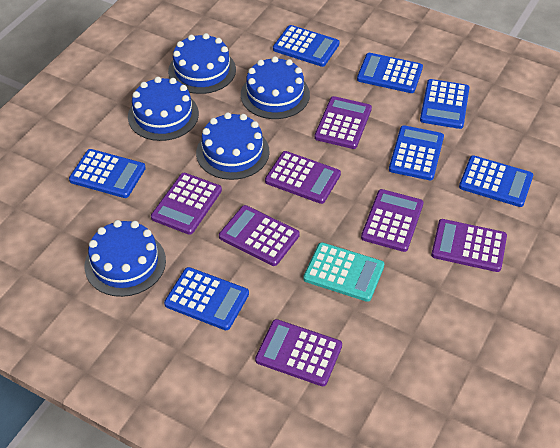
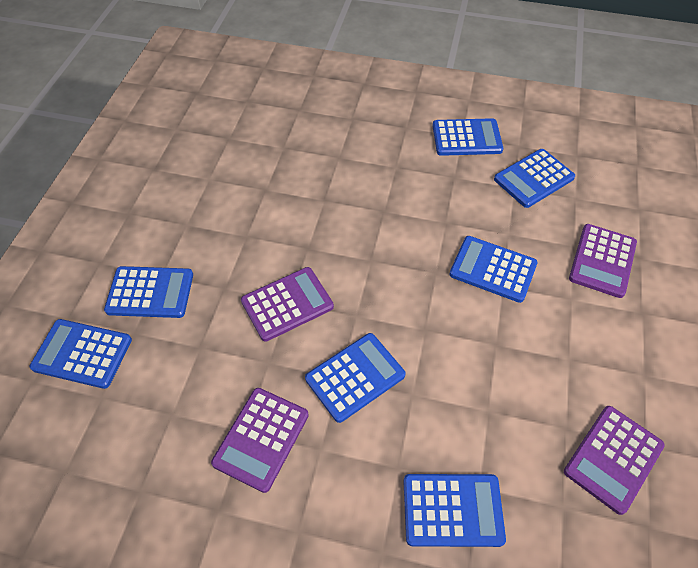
blue cake: [85,220,166,297] [128,77,199,141] [168,33,236,94] [196,112,270,180] [241,56,310,119] = 5 -> none = 0
purple calculator: [151,173,222,235] [219,205,300,266] [255,319,342,386] [265,151,341,204] [314,96,372,149] [361,189,424,252] [431,219,507,272] = 7 -> [211,388,309,493] [241,267,334,342] [564,406,665,515] [569,224,637,298] = 4
turquoise calculator: [303,242,384,302] = 1 -> none = 0

